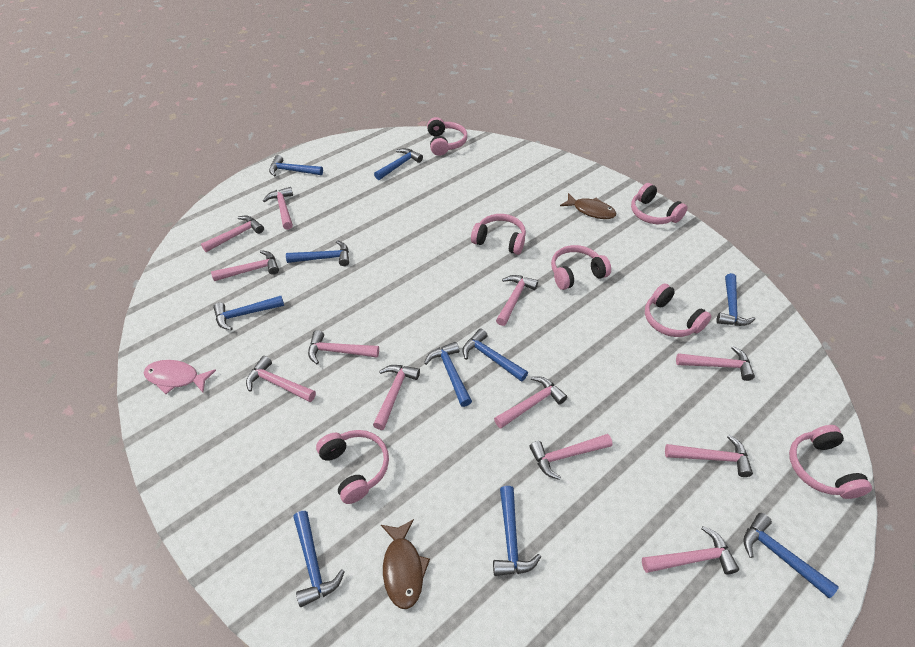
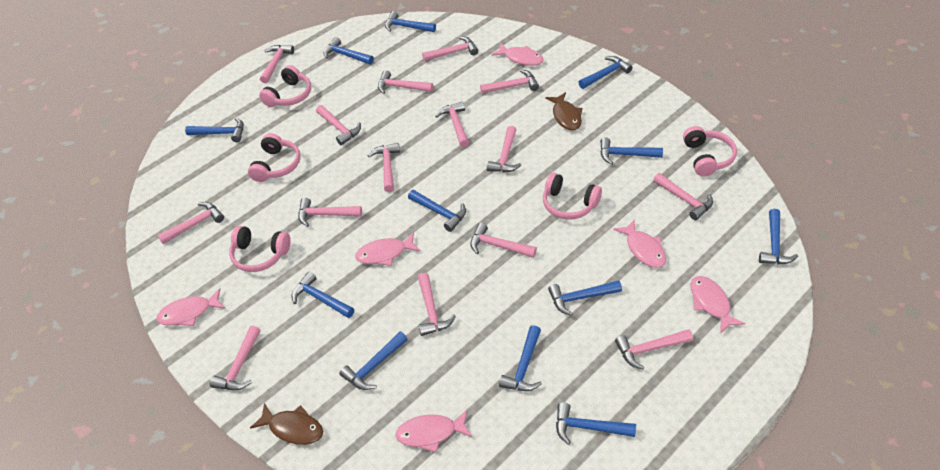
blue hammer: [213,296,284,330] [269,155,323,177] [286,240,349,266] [293,511,345,607] [374,148,423,180] [424,342,472,407] [463,328,528,382] [493,486,541,576] [717,273,755,326] [744,513,839,598] = 10 -> [185,118,244,142] [292,272,354,318] [323,37,374,64] [339,331,408,390] [385,11,436,32] [408,190,466,232] [499,325,542,391] [548,280,622,316] [556,402,636,445] [578,56,633,89] [600,137,663,165] [759,209,798,264] = 12
pink fish: [144,360,216,394] = 1 -> [156,288,225,326] [355,232,421,266] [395,410,472,452] [491,43,544,66] [613,219,666,268] [691,276,745,334] = 6
pink hammer: [201,216,264,252] [211,250,279,281] [246,356,316,402] [263,187,293,230] [308,330,379,364] [373,365,420,430] [494,376,567,428] [496,275,538,326] [529,434,612,480] [642,526,739,574] [665,435,753,477] [676,346,755,381] = 12 -> [158,202,224,244] [210,326,261,390] [260,45,294,83] [298,198,362,227] [316,105,361,145] [368,143,400,192] [378,70,433,94] [418,273,456,336] [422,36,478,61] [435,101,469,147] [470,223,537,258] [480,69,539,94] [487,126,521,172] [615,329,693,370] [653,173,713,220] = 15
pink headphones: [316,430,389,504] [427,117,467,156] [471,214,526,255] [551,245,611,290] [631,183,687,224] [645,283,711,337] [789,425,872,499] = 7 -> [229,226,291,272] [248,133,301,182] [259,65,311,107] [543,173,602,219] [683,126,737,176] = 5

